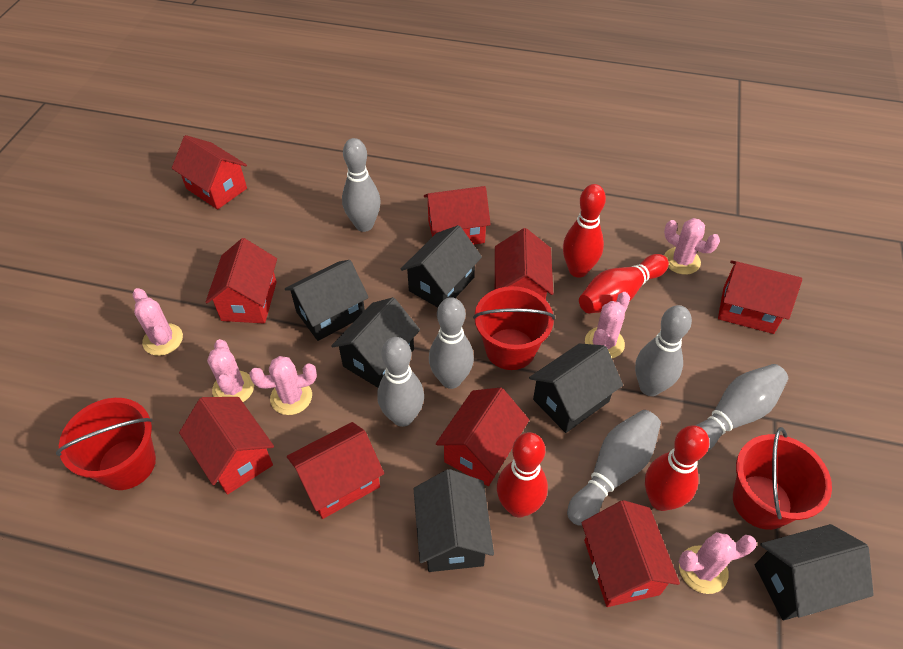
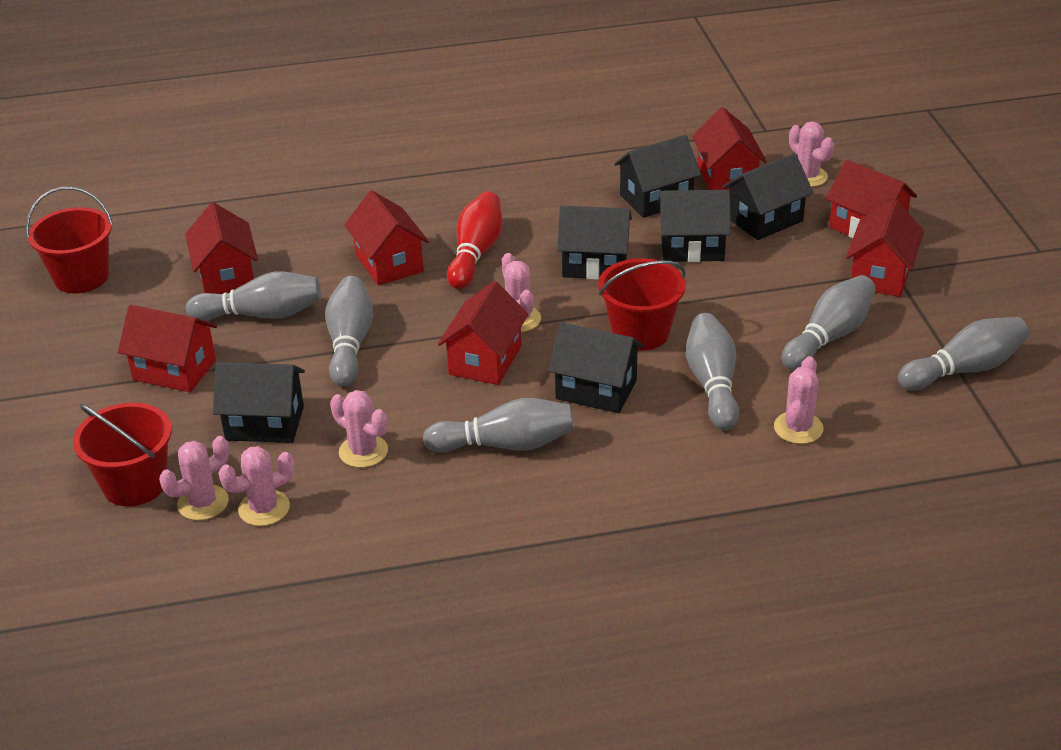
red bowling pin: [497,432,548,517] [563,184,606,278] [579,254,669,313] [645,425,709,511] = 4 -> [447,191,503,289] = 1
red house: [172,135,247,210] [179,397,274,495] [205,238,277,323] [287,422,384,519] [424,186,491,245] [436,388,529,486] [495,228,553,300] [581,500,680,607] [718,261,802,334] = 9 -> [118,305,217,392] [185,202,258,294] [344,190,429,285] [438,281,528,385] [692,107,767,190] [826,160,917,238] [846,199,924,297] = 7

